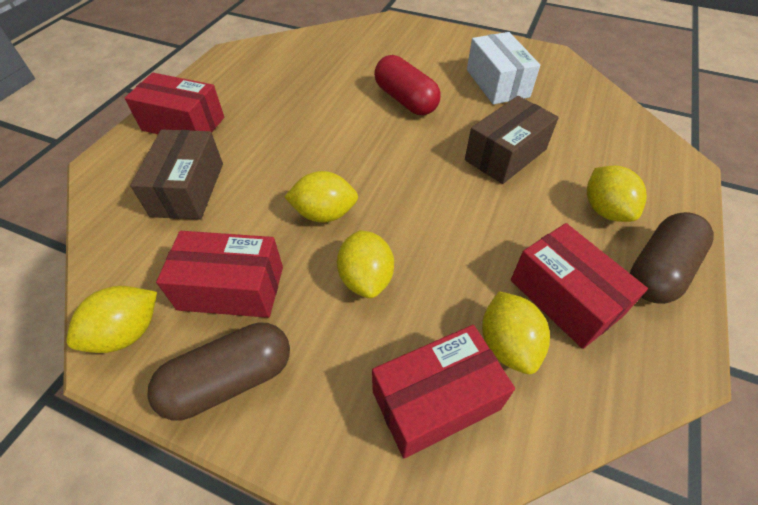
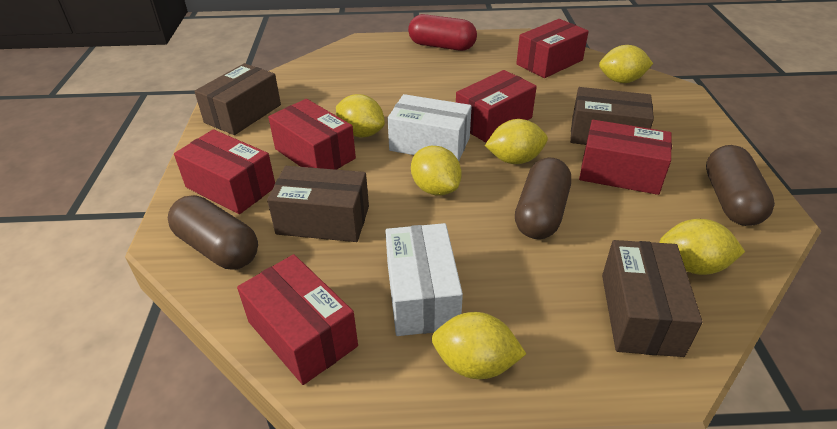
brown box: [130,129,223,220] [465,96,559,184] = 2 -> [194,63,281,135] [267,166,369,242] [570,87,654,145] [602,240,703,357] = 4
brown capsule: [148,322,290,421] [630,212,714,304] = 2 -> [168,195,258,269] [515,158,571,239] [706,145,775,226] = 3
red box: [125,73,224,134] [156,231,283,318] [372,325,515,458] [511,223,648,349] = 4 -> [174,129,275,214] [237,254,358,385] [268,99,356,170] [456,70,537,142] [516,19,589,78] [579,120,672,195] = 6
white box: [467,32,540,104] = 1 -> [385,223,463,336] [388,94,472,161] = 2
yellow lemon: [66,286,157,353] [284,171,358,223] [337,230,394,298] [482,291,550,374] [587,165,647,222] = 5 -> [336,94,385,137] [411,146,462,196] [432,312,526,379] [485,119,548,164] [599,45,653,83] [660,219,745,275] = 6

